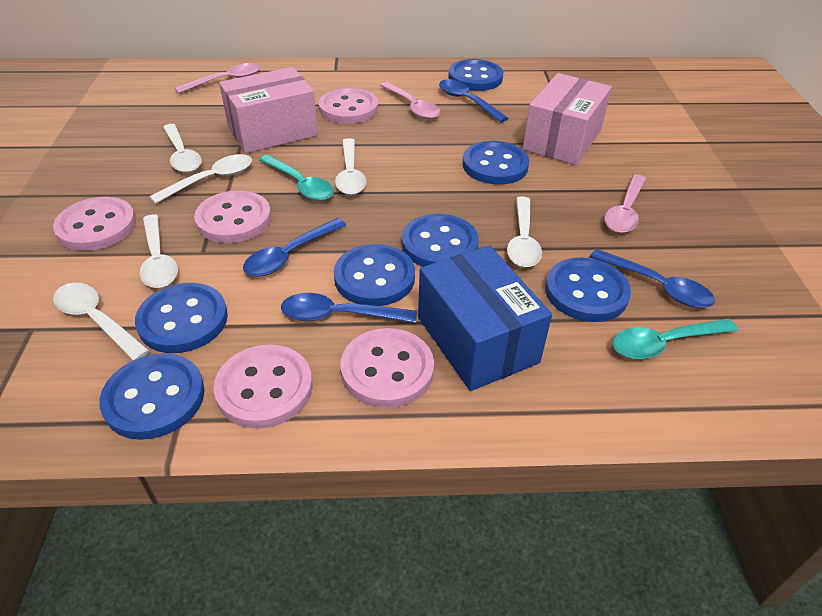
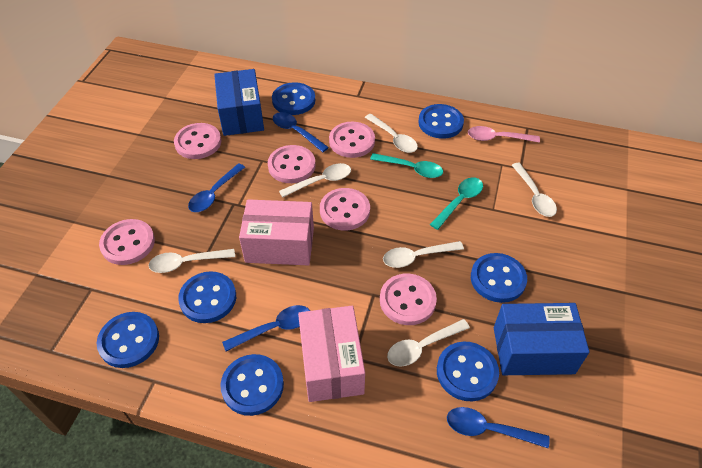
blue box: [418,245,552,391] = 1 -> [214,69,264,136] [494,303,590,375] = 2
pink button: [53,197,136,251] [194,190,271,243] [214,345,313,429] [319,88,378,124] [340,328,434,408] = 5 -> [99,219,155,265] [174,123,221,159] [268,145,316,183] [320,188,370,231] [329,122,375,158] [380,274,437,325] = 6
pink spoon: [175,63,260,94] [380,82,440,119] [604,174,646,233] = 3 -> [468,126,540,143] = 1

